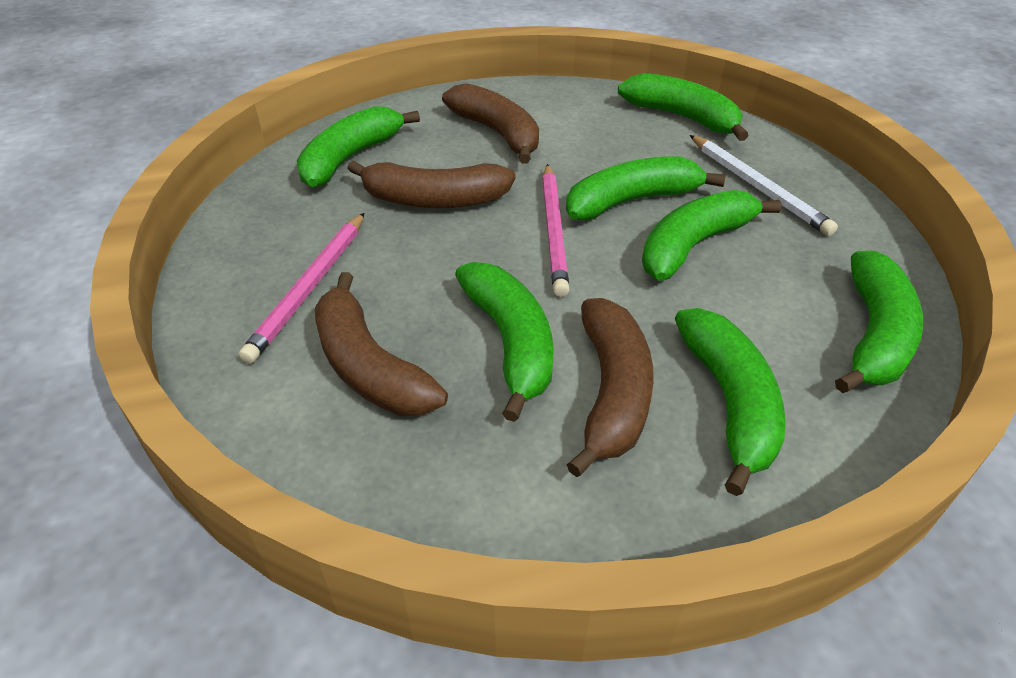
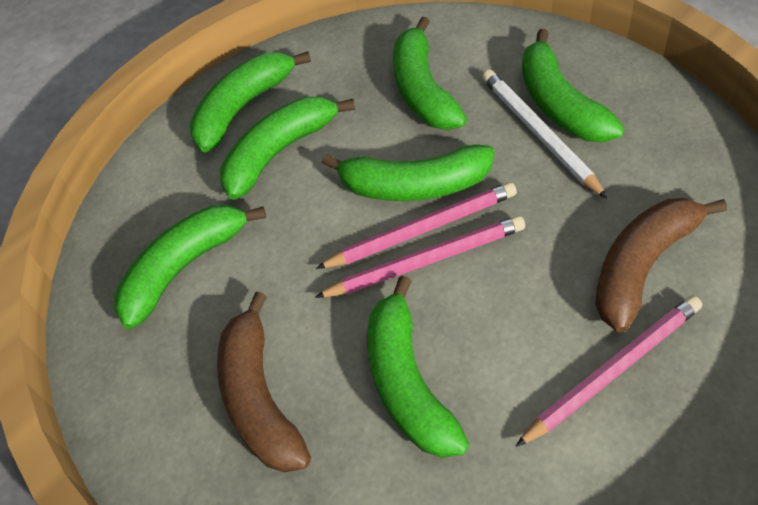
brown banana: [315,272,448,416] [347,160,516,208] [442,83,539,164] [567,298,654,477] = 4 -> [217,292,311,473] [595,198,727,333] = 2
pink pencil: [239,213,364,364] [542,164,570,297] = 2 -> [315,216,525,298] [316,182,517,269] [515,295,702,447] = 3

